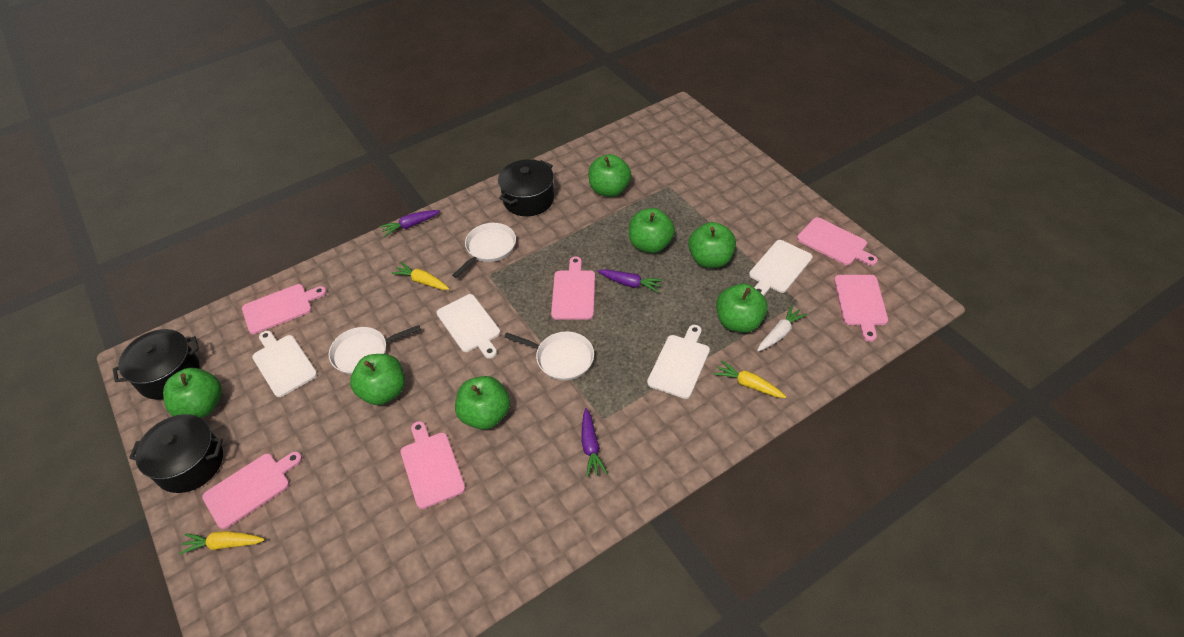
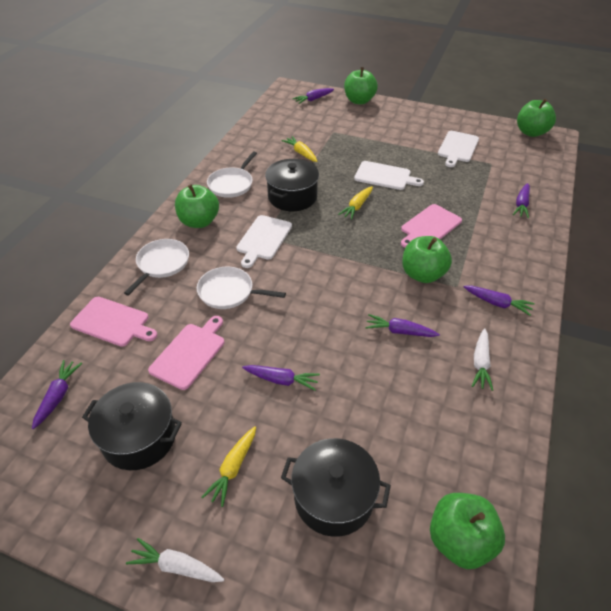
green apple: [163,368,222,418] [350,354,405,405] [455,376,510,430] [588,154,631,197] [629,208,675,253] [688,222,736,268] [716,284,768,333] = 7 -> [175,184,219,228] [344,67,378,105] [402,236,452,283] [430,493,505,569] [517,99,556,137] = 5
pink cutting board: [202,452,302,529] [242,284,327,334] [401,421,465,509] [551,256,595,320] [797,217,878,266] [834,275,888,342] = 6 -> [70,297,157,347] [148,316,224,390] [401,204,462,248] = 3
purple carrot: [380,210,440,236] [581,408,608,477] [598,269,663,293] = 3 -> [32,360,82,429] [242,365,320,391] [293,88,334,104] [365,314,440,337] [464,286,535,316] [513,183,530,218] = 6
white carrot: [757,305,807,352] = 1 -> [126,538,224,582] [472,328,493,391] = 2
white cutting board: [252,331,317,397] [437,294,500,359] [647,325,710,399] [749,240,812,296] = 4 -> [236,215,292,268] [354,161,424,190] [438,131,479,167] = 3

